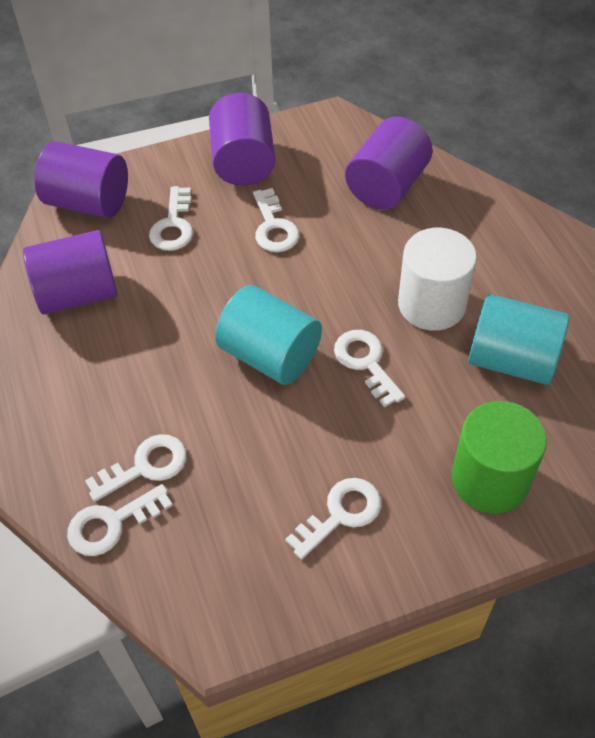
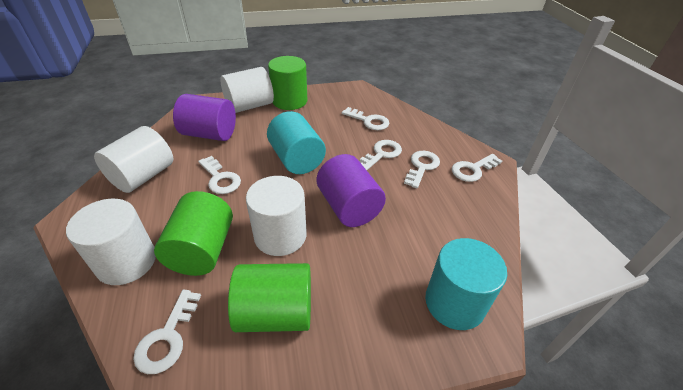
green cylinder: [452,401,547,513] = 1 -> [154,191,233,276] [228,263,311,332] [268,56,307,110] = 3
purple cylinder: [23,230,118,315] [34,141,128,218] [209,93,275,186] [345,117,433,210] = 4 -> [173,94,236,141] [317,154,386,227] = 2
white cylinder: [398,228,477,331] = 1 -> [66,199,156,285] [94,126,173,193] [220,67,274,113] [246,176,307,256] = 4

